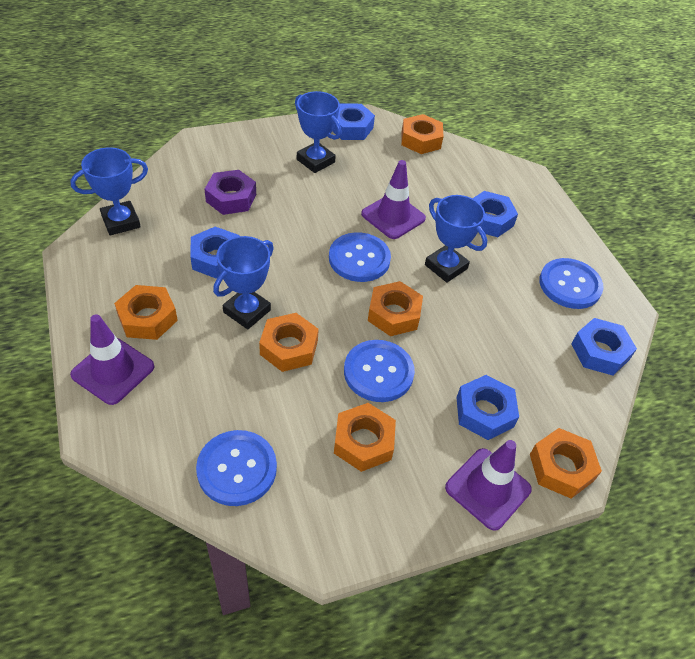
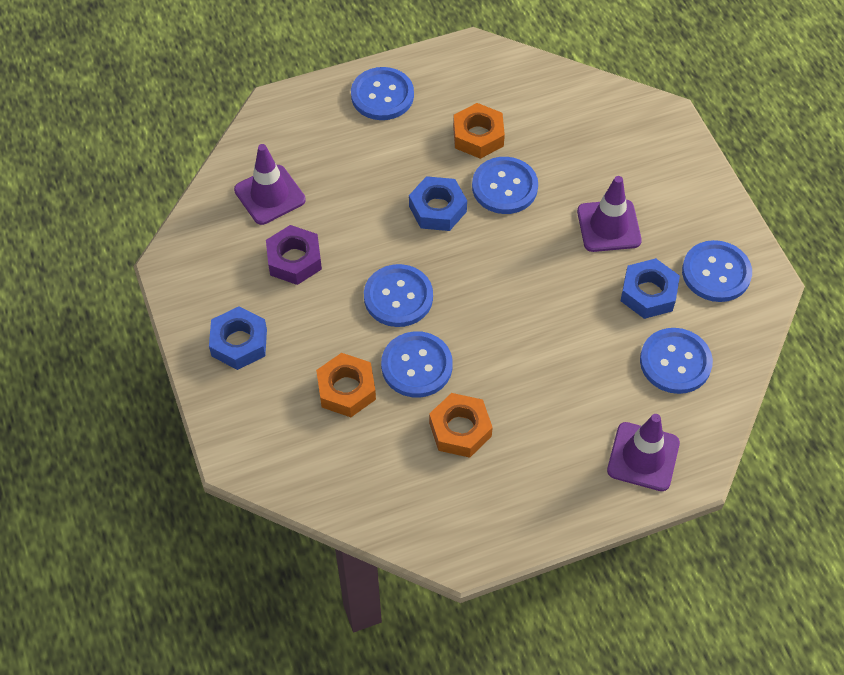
blue button: [196,430,277,506] [329,232,391,282] [344,340,415,402] [539,258,604,309] = 4 -> [351,67,414,120] [364,264,433,327] [381,331,453,398] [472,157,538,214] [640,328,713,394] [682,240,752,302] = 6
blue nut: [190,227,240,279] [333,103,375,140] [456,375,519,440] [472,191,518,237] [571,318,637,376] = 5 -> [209,306,267,370] [409,176,467,231] [621,258,680,319] = 3
blue trophy: [70,147,148,235] [213,236,274,329] [295,91,342,173] [425,195,487,283] = 4 -> none = 0
orange nut: [114,285,178,340] [259,313,319,372] [334,403,396,472] [368,281,423,336] [401,114,444,154] [530,428,602,499] = 6 -> [316,353,376,417] [429,393,493,458] [453,103,505,159] = 3

